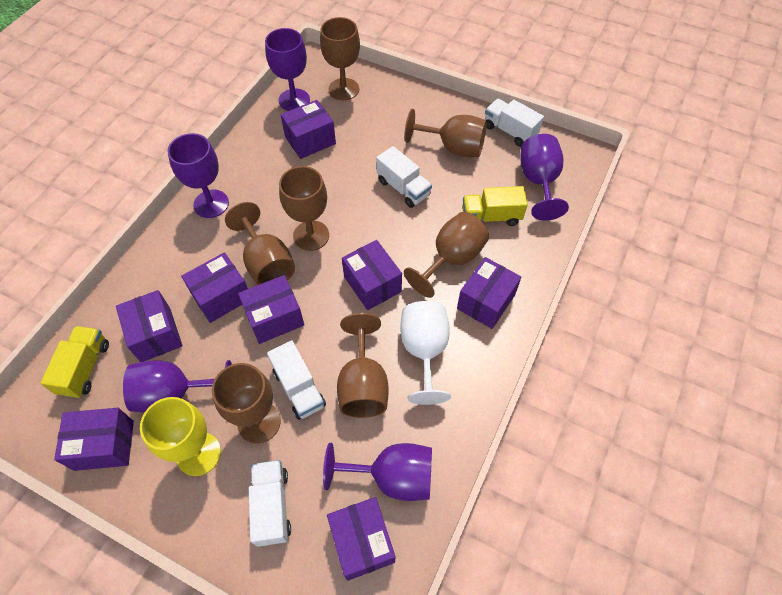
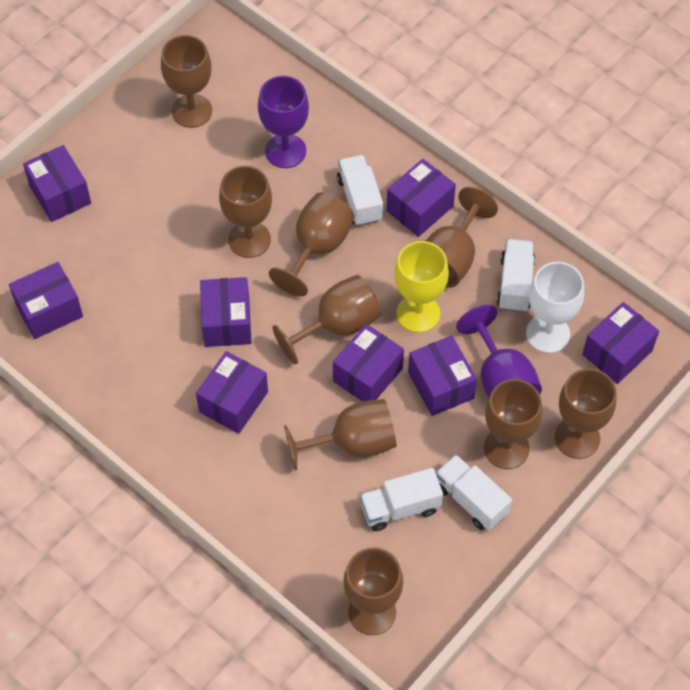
brown goblet: [212,363,281,444] [225,202,295,285] [279,166,329,251] [320,17,360,100] [337,313,389,418] [404,212,489,298] [405,109,487,157] = 7 -> [161,35,212,128] [219,166,272,258] [269,192,355,296] [272,275,381,365] [284,399,397,470] [343,547,403,635] [426,187,498,288] [484,379,542,469] [555,368,617,459] = 9
purple goblet: [123,360,232,412] [167,133,229,218] [265,28,310,111] [323,443,432,501] [520,134,569,220] = 5 -> [258,76,309,168] [456,305,542,397] = 2
yellow truck: [40,326,109,398] [462,186,528,226] = 2 -> none = 0

